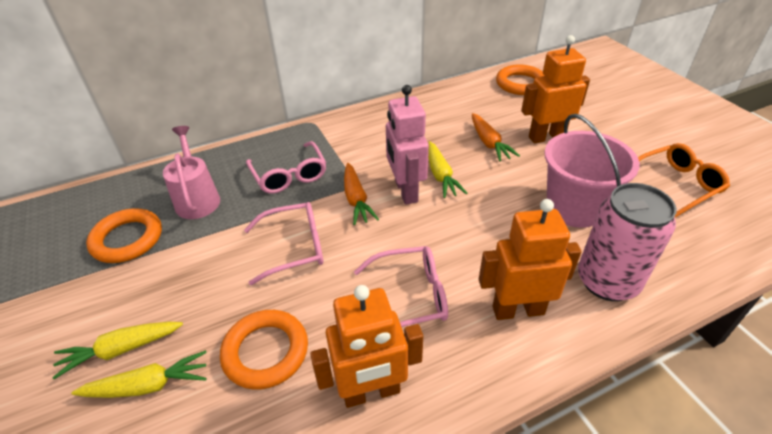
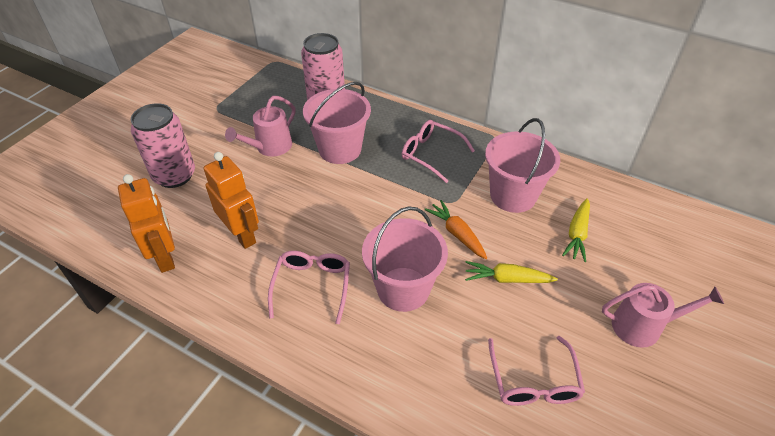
orange carrot: [344,163,379,225] [472,113,520,162] = 2 -> [424,200,487,259] = 1
orange glasses: [638,143,730,218] = 1 -> none = 0
orange ring: [86,208,162,263] [220,310,308,390] [496,64,544,95] = 3 -> none = 0
orange robot: [310,285,423,408] [479,199,581,320] [521,35,590,143] = 3 -> [118,174,175,273] [204,152,259,249] = 2
pink bucket: [544,114,640,228] = 1 -> [303,82,371,164] [362,206,448,312] [485,118,560,213] = 3
pink can: [578,183,677,301] = 1 -> [131,103,195,188] [301,33,345,100] = 2
pink robot: [386,85,429,205] = 1 -> none = 0
pink watering can: [163,126,220,219] = 1 -> [225,96,295,157] [602,283,724,348] = 2
yellow carrot: [52,322,183,379] [71,350,207,398] [428,141,467,198] = 3 -> [465,261,558,283] [562,198,590,262] = 2

